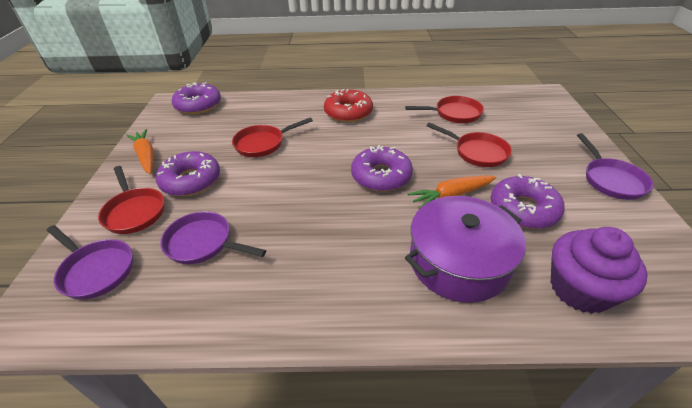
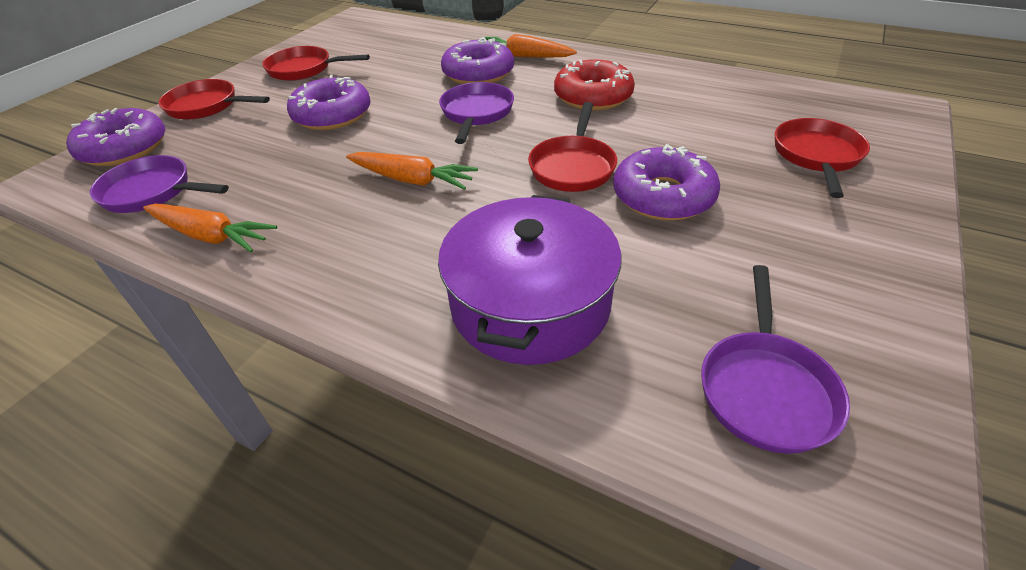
orange carrot: [126,129,154,174] [408,176,496,209] = 2 -> [143,204,277,252] [346,152,478,190] [485,34,577,58] = 3
purple cupcake: [551,227,648,314] = 1 -> none = 0

